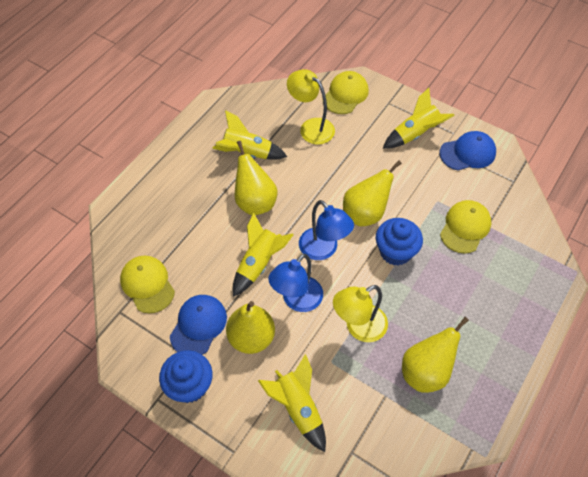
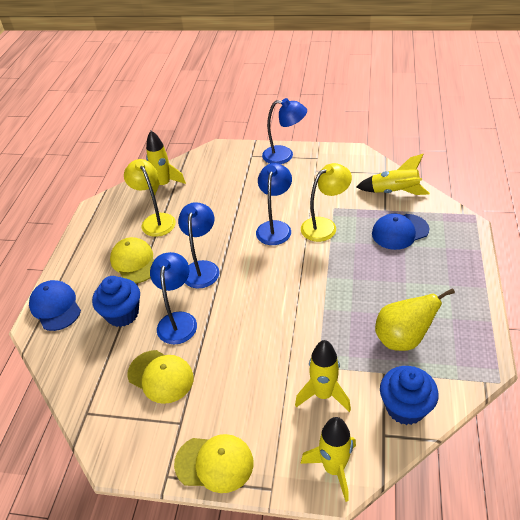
blue lamp: [268,254,323,312] [299,200,354,260] = 2 -> [150,252,197,344] [178,202,219,288] [256,163,292,245] [262,98,307,164] = 4
yellow pear: [226,301,275,354] [235,141,277,215] [343,160,402,226] [402,317,469,393] = 4 -> [375,288,455,351] = 1

